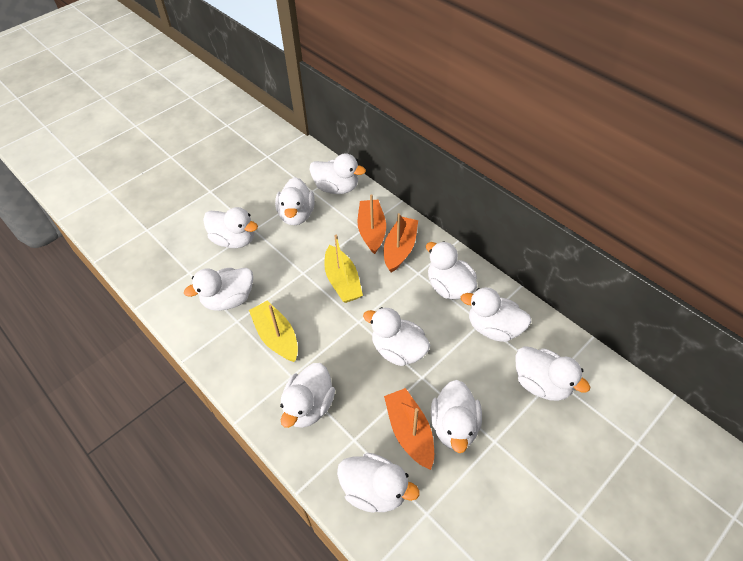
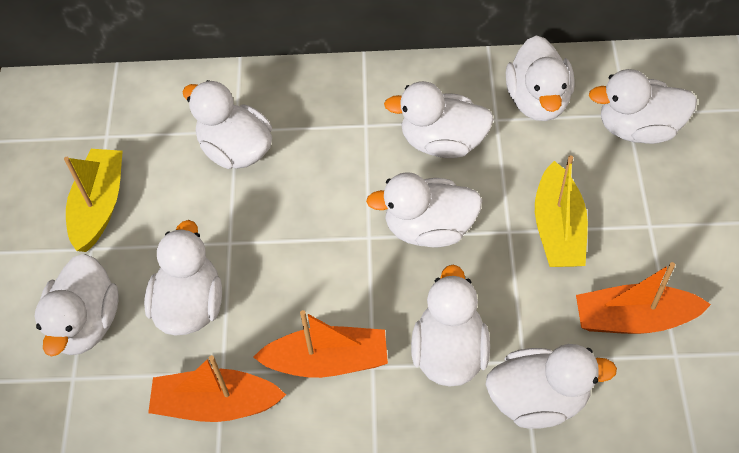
white duck: [184,268,253,311] [203,207,258,248] [275,177,315,225] [280,363,335,428] [310,153,366,194] [337,453,420,513] [363,307,430,366] [426,241,477,300] [431,380,482,453] [461,287,531,342] [515,346,590,401] = 11 -> [35,254,119,357] [144,220,222,336] [183,80,272,169] [366,172,482,247] [384,81,494,158] [411,265,490,387] [486,344,617,429] [506,35,575,121] [589,69,697,144] = 9

